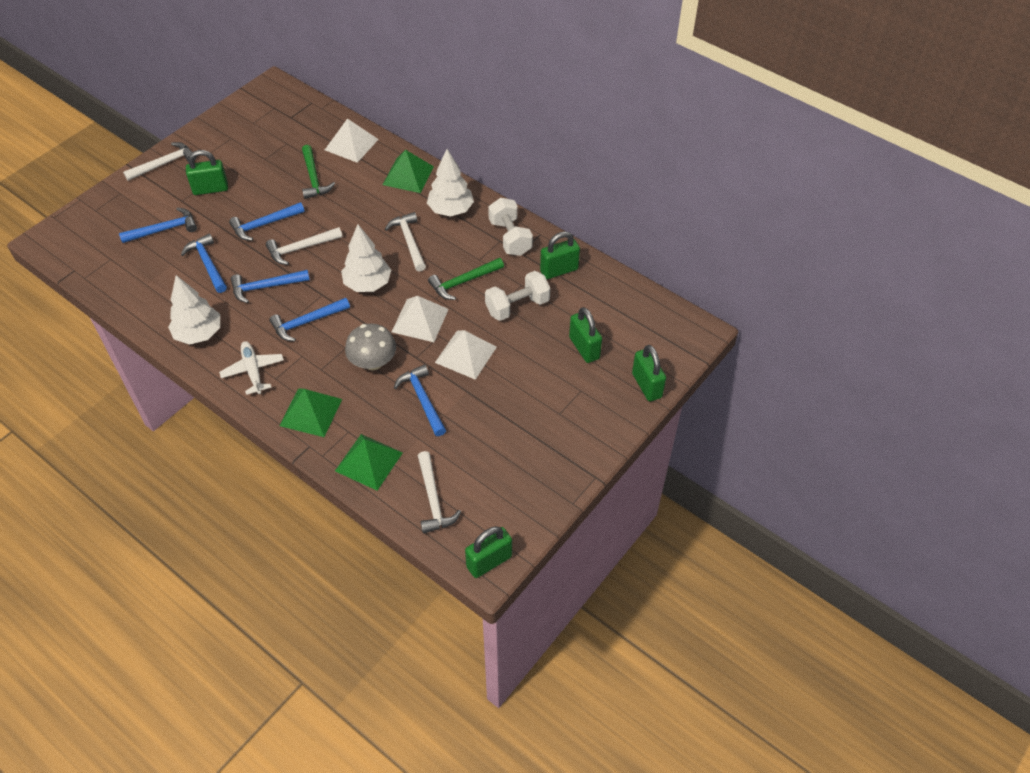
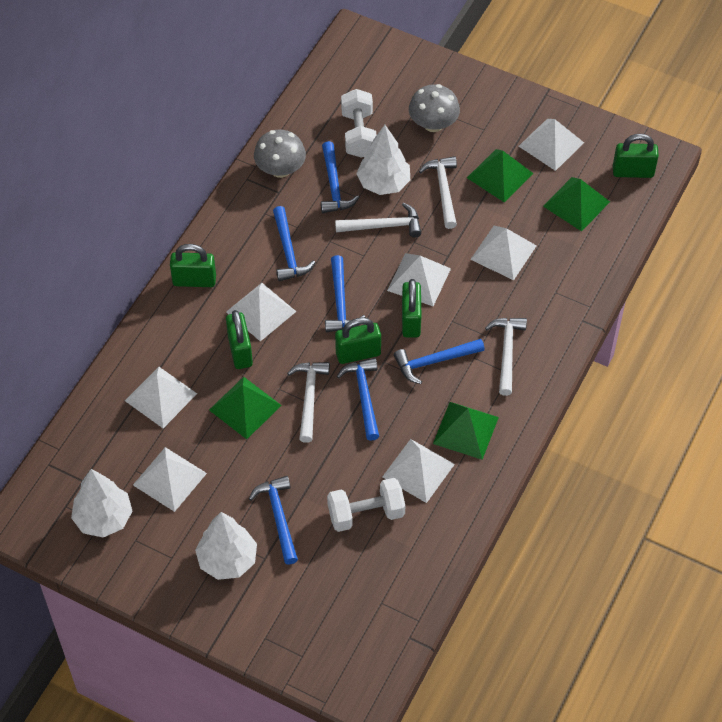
green hammer: [302,145,335,199] [428,258,504,300] = 2 -> none = 0
green pyramid: [280,388,342,437] [335,434,403,491] [383,150,434,193] = 3 -> [209,377,282,439] [433,402,499,460] [467,149,533,202] [543,177,610,231] = 4
grey mushroom: [345,324,396,370] = 1 -> [254,130,306,178] [409,84,460,132] = 2
white plane: [219,341,284,395] = 1 -> none = 0
white pyramid: [325,118,379,163] [392,296,449,342] [435,330,497,380] = 3 -> [125,367,197,428] [133,447,207,512] [226,283,296,341] [382,439,455,503] [387,253,451,306] [470,226,536,280] [519,119,584,171] = 7

